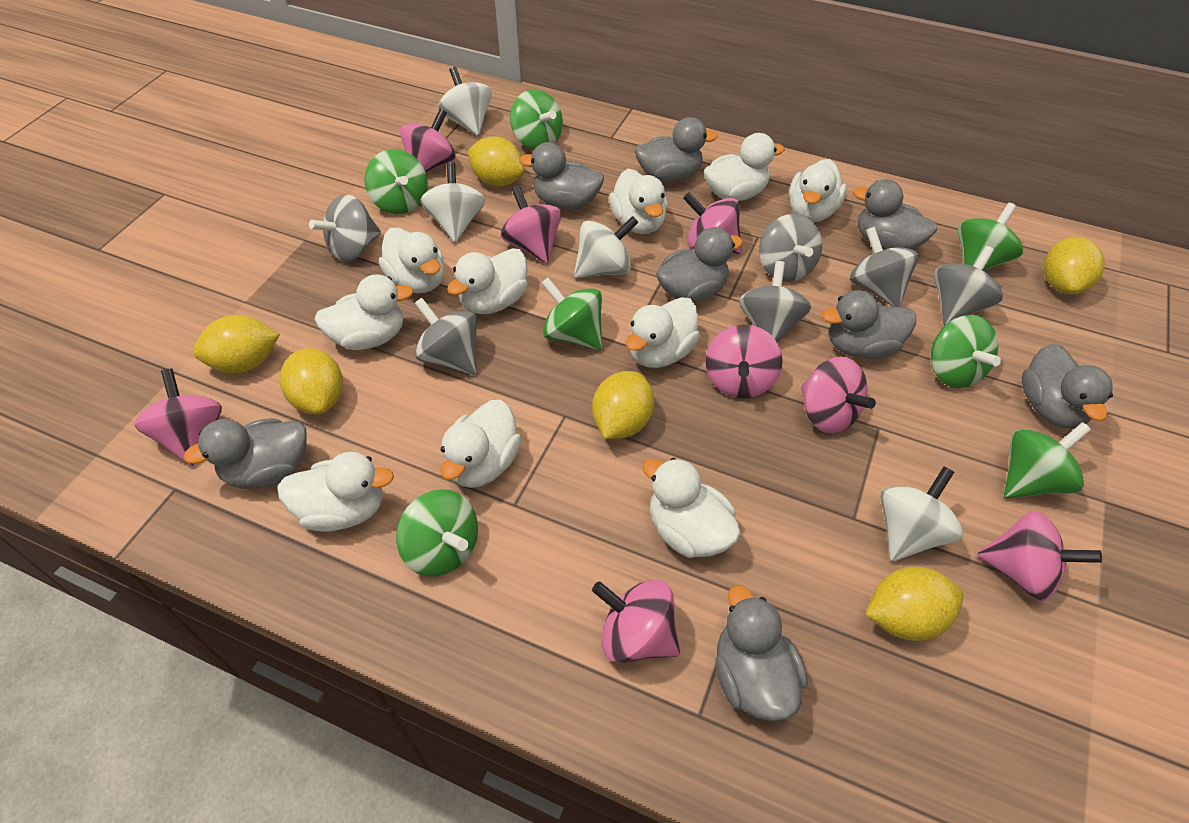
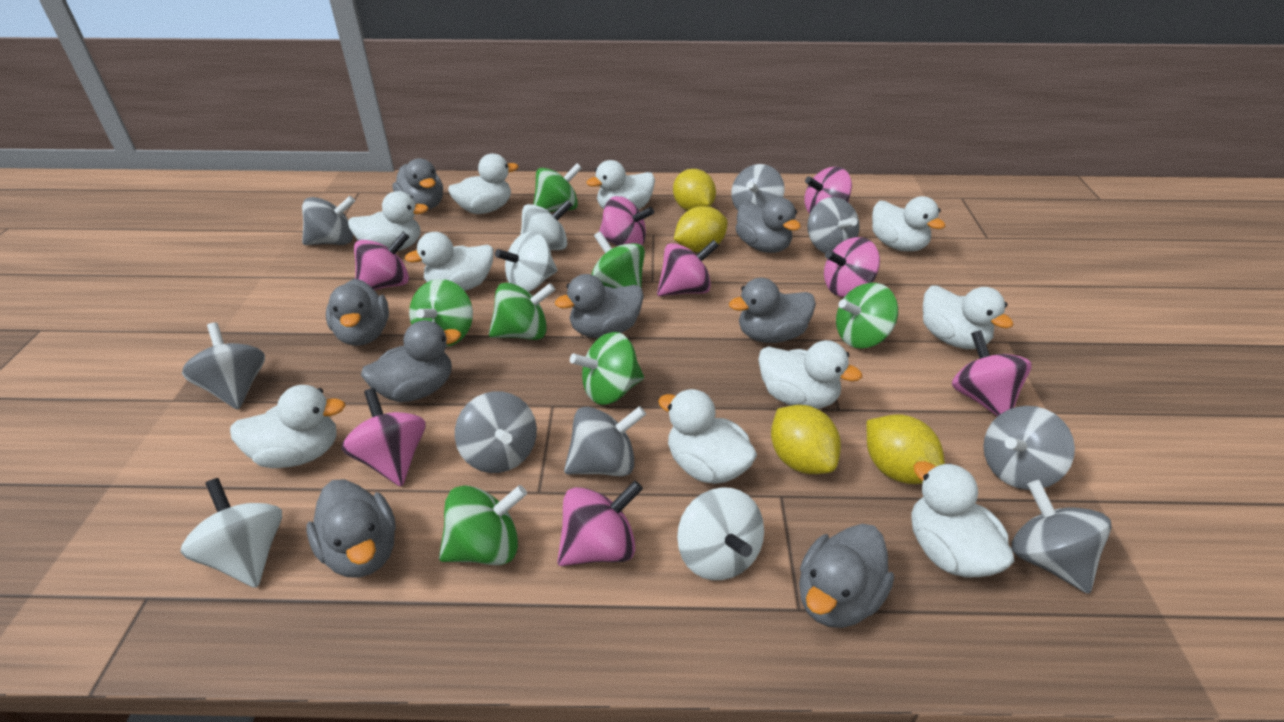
grey spinning top: [309,194,381,262] [415,298,477,375] [739,261,811,343] [759,214,822,282] [850,227,919,307] [934,246,1003,325] = 6 -> [182,323,265,409] [302,196,355,245] [455,391,537,473] [564,406,646,477] [731,164,785,210] [807,197,860,253] [983,406,1075,490] [1012,480,1111,594] = 8
yellow lemon: [193,315,280,373] [280,348,343,414] [468,136,525,186] [592,371,654,439] [865,566,963,641] [1043,237,1105,295] = 6 -> [673,169,716,211] [674,206,728,252] [771,405,841,474] [866,414,945,484] = 4

